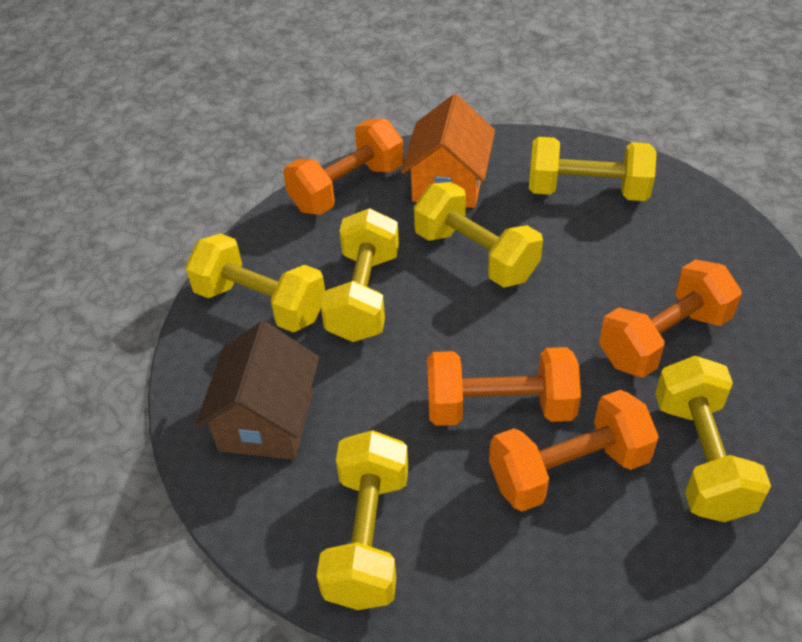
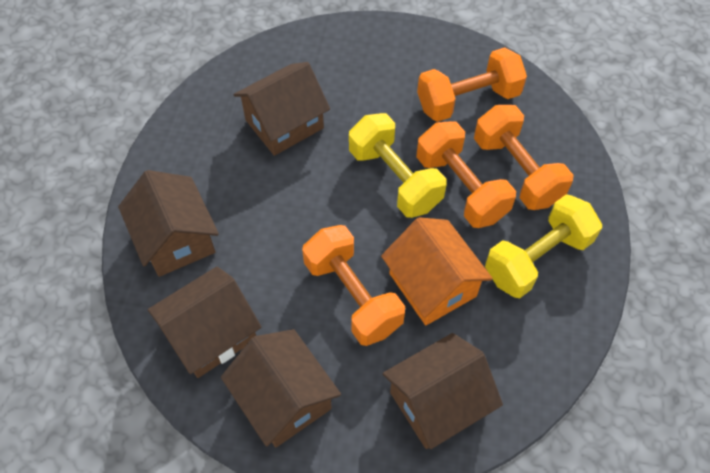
brown house: [195,321,319,460] = 1 -> [118,170,219,277] [148,267,261,378] [221,329,341,447] [233,62,330,156] [383,333,503,449] = 5
yellow dumbbell: [185,233,325,332] [316,430,408,610] [320,208,399,342] [414,182,543,288] [529,137,657,201] [655,356,771,522] = 6 -> [349,113,447,218] [485,194,602,298] = 2

